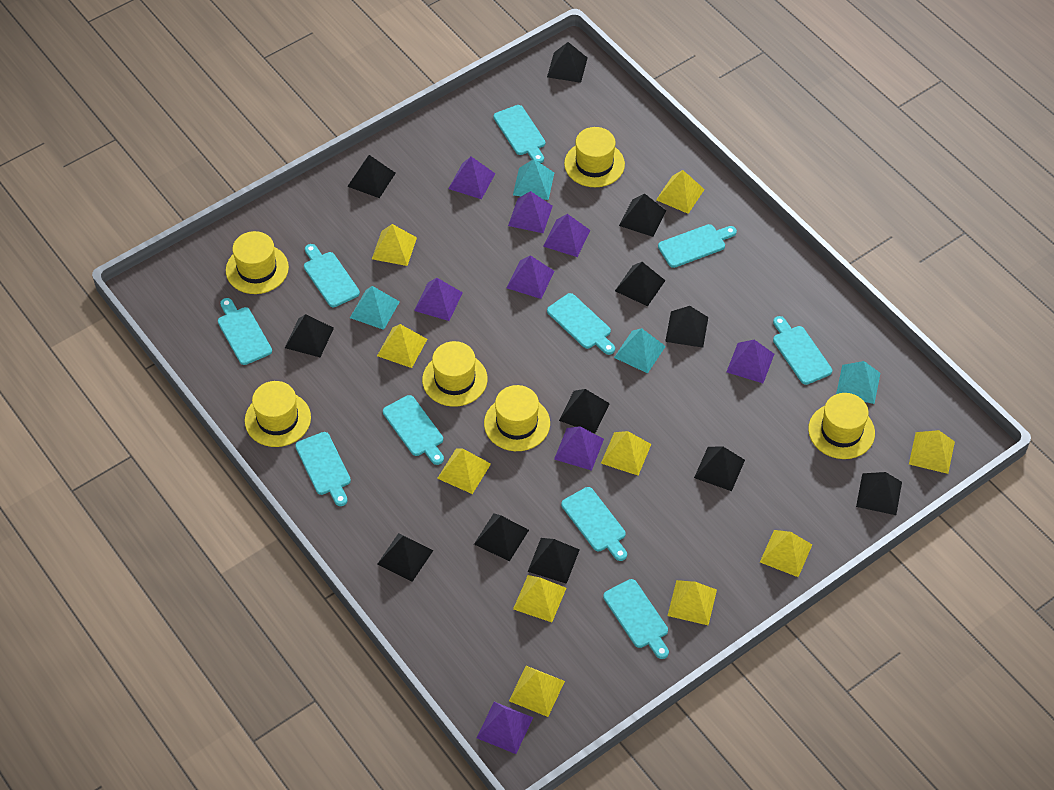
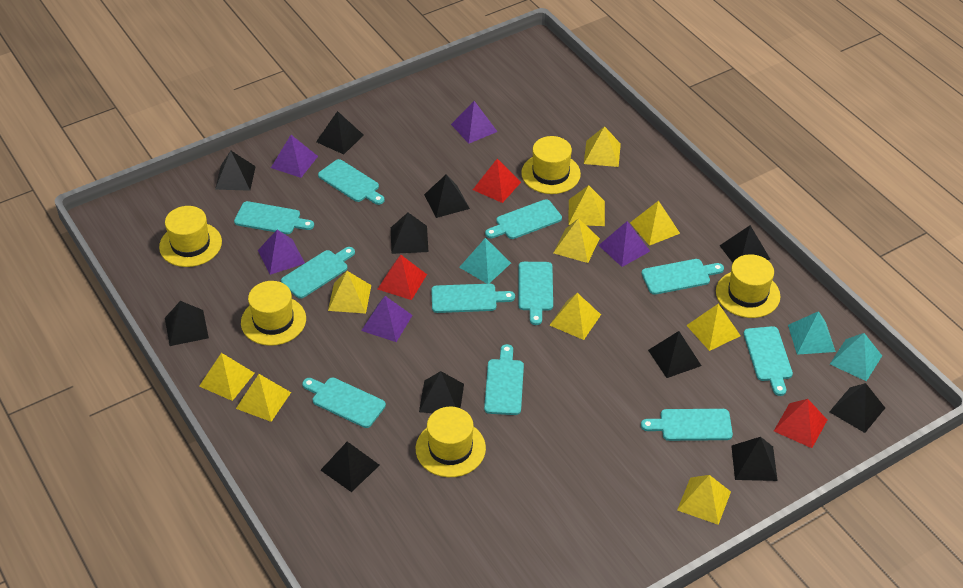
black pyramid: [285,314,334,357] [347,155,396,198] [378,533,434,582] [474,513,529,561] [528,538,580,584] [547,42,588,83] [559,389,610,433] [615,262,666,306] [619,193,666,237] [665,306,708,348] [694,446,745,491] [856,472,902,515] = 12 -> [165,301,209,346] [215,151,256,191] [316,111,364,154] [321,442,379,492] [391,213,428,254] [419,371,464,413] [424,174,470,218] [648,331,702,378] [720,225,770,263] [731,437,778,481] [829,383,885,433] = 11
purple pyramid: [414,278,463,321] [448,157,495,199] [477,702,533,754] [507,255,554,299] [508,191,553,233] [543,214,590,257] [554,426,604,471] [727,340,774,383] = 8 -> [258,230,305,275] [271,135,318,178] [361,296,413,342] [451,101,498,144] [598,221,650,267] = 5
red pyramid: none = 0 -> [378,255,427,300] [473,159,521,203] [774,399,827,448] = 3
turquoise cutting board: [218,298,272,365] [295,432,351,506] [304,244,360,307] [383,395,444,465] [494,105,545,163] [547,293,615,355] [561,487,627,561] [603,579,669,659] [658,224,737,268] [773,316,832,385] = 10 -> [234,201,314,234] [281,247,355,299] [302,378,386,428] [318,159,385,205] [431,284,515,313] [484,344,524,415] [485,199,562,239] [519,262,553,325] [641,409,733,441] [642,259,724,295] [744,326,793,396] = 11
turquoise pyramid: [350,286,400,330] [513,159,554,200] [614,328,666,373] [836,361,880,404] = 4 -> [459,238,511,284] [788,311,836,355] [830,333,882,381] = 3
yellow hat: [226,231,289,294] [245,381,311,447] [422,341,488,407] [484,385,550,451] [564,127,625,187] [808,393,875,459] = 6 -> [159,206,222,267] [241,281,306,346] [416,407,486,477] [521,136,581,194] [716,254,781,318] = 5

